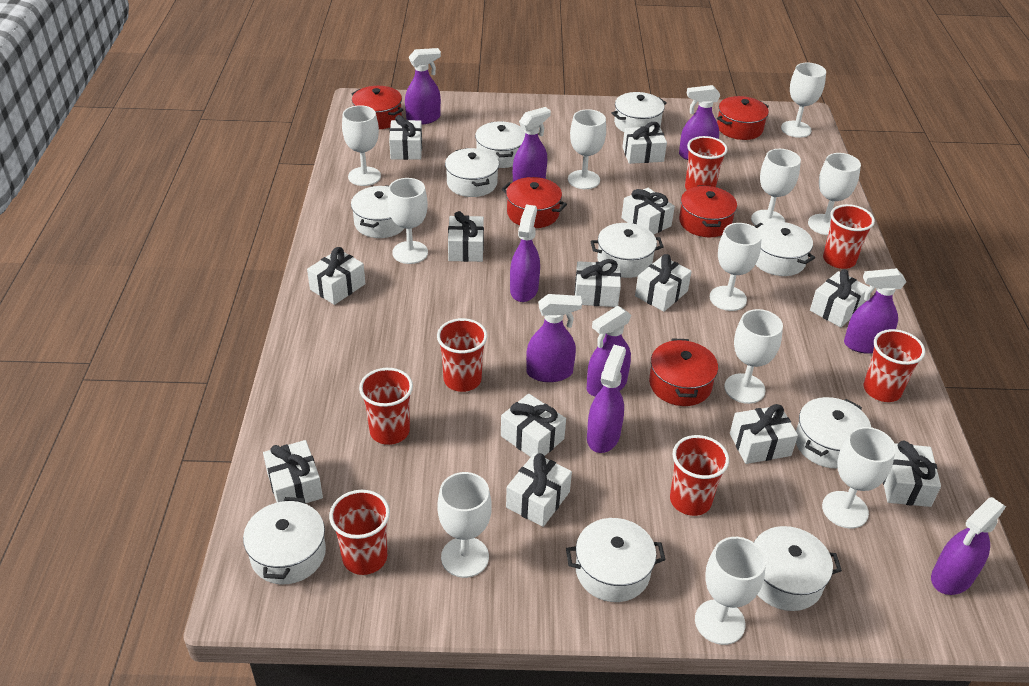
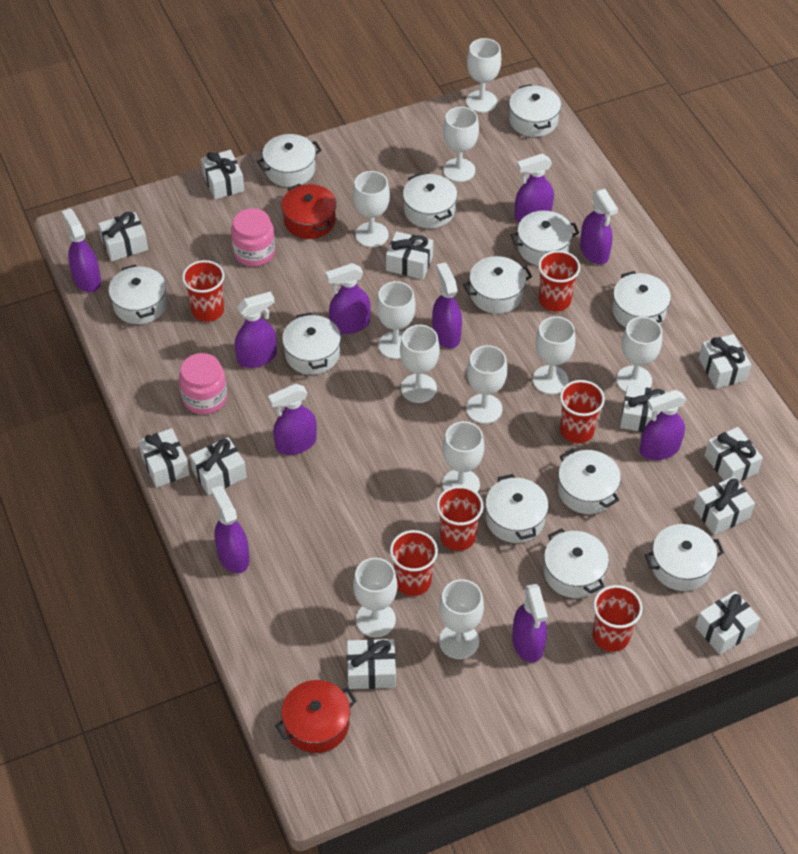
pink jar: none = 0 -> [179,353,227,414] [231,208,275,266] = 2
purple spray bottle: [405,48,441,125] [510,205,540,302] [513,107,551,182] [526,294,582,382] [587,306,631,396] [587,345,626,453] [679,85,720,160] [844,268,906,354] [931,497,1006,595] = 9 -> [62,208,101,292] [211,486,249,574] [235,291,277,368] [268,384,317,455] [326,263,371,334] [432,263,462,349] [512,584,548,663] [514,154,554,222] [580,189,618,264] [640,390,686,460] = 10
red cup: [329,490,390,575] [359,368,413,445] [437,318,487,392] [670,435,729,516] [685,136,728,190] [823,204,875,269] [864,329,925,402] = 7 -> [182,260,225,322] [390,530,438,596] [436,486,484,551] [538,250,580,312] [560,380,605,443] [593,585,643,652] = 6
red pot: [351,86,403,129] [501,177,567,228] [649,338,718,406] [679,185,737,237] [717,96,769,140] = 5 -> [275,680,357,753] [282,184,336,239] = 2
white gift: [263,440,323,504] [307,247,365,305] [389,115,422,160] [448,211,484,262] [501,394,566,457] [506,453,572,527] [575,259,621,307] [622,122,667,164] [622,188,675,234] [635,254,692,312] [730,404,798,464] [810,270,869,327] [883,441,941,507] = 13 -> [98,212,148,261] [138,428,190,488] [190,437,247,495] [201,150,244,199] [347,639,396,689] [386,231,433,280] [620,385,667,432] [694,476,755,535] [695,591,760,655] [699,334,751,389] [704,427,763,482] = 11
white pot: [243,497,326,584] [351,185,405,238] [445,148,499,197] [475,121,525,168] [566,518,666,602] [590,223,663,278] [612,92,667,132] [754,222,815,276] [754,526,842,611] [796,397,871,468] = 10 -> [109,265,167,324] [257,134,322,187] [282,312,341,375] [403,173,457,228] [463,256,532,314] [485,474,549,543] [509,84,561,137] [511,211,579,265] [544,528,609,598] [558,449,621,514] [612,271,671,327] [645,524,724,591] = 12

